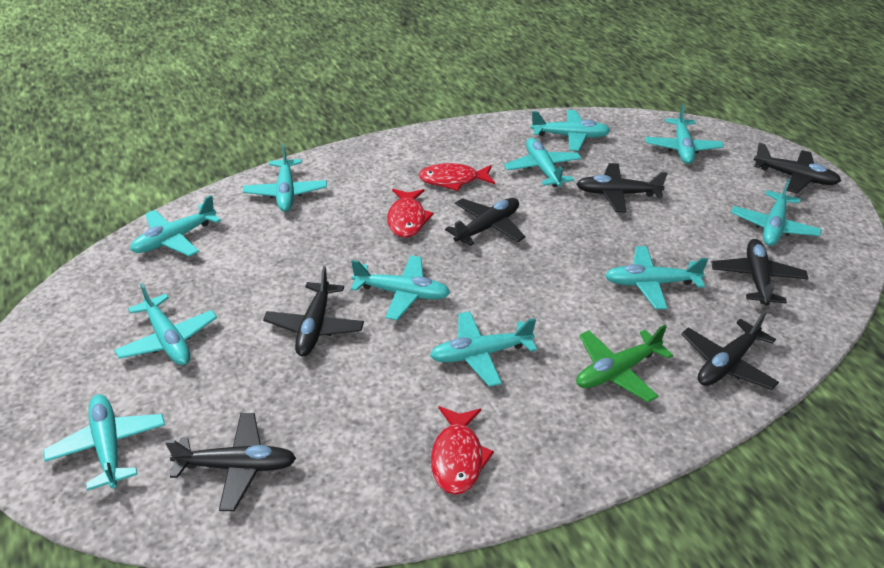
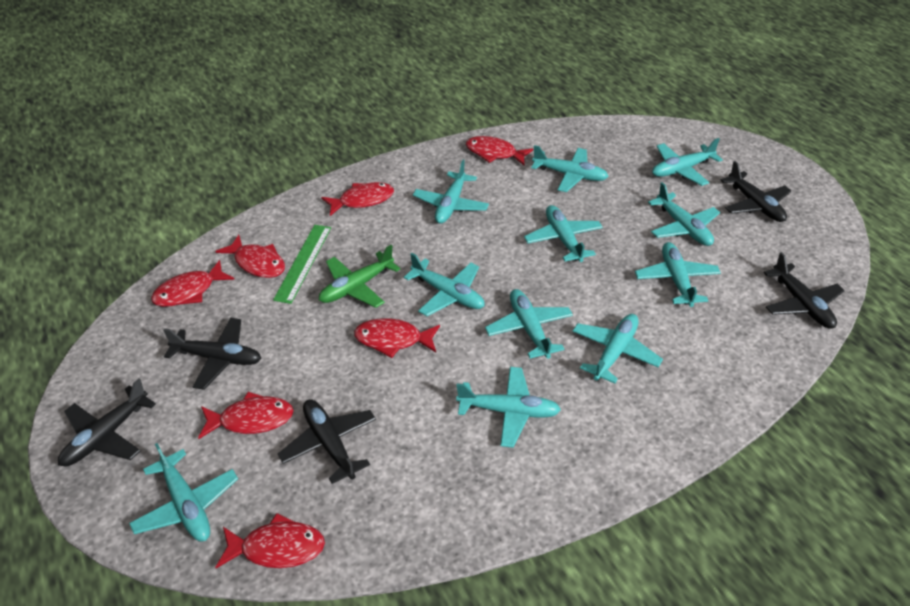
black plane: [165,413,296,511] [263,266,364,356] [445,198,526,246] [576,163,668,212] [681,311,779,390] [712,239,808,306] [754,143,841,193] = 7 -> [58,378,156,466] [163,318,262,390] [278,399,376,484] [720,161,791,222] [763,252,845,329] = 5
green ruler: none = 0 -> [273,225,331,304] = 1
red fish: [387,189,434,238] [419,163,495,191] [431,406,494,495] = 3 -> [151,260,235,307] [198,392,294,439] [215,235,285,278] [215,513,325,568] [321,182,394,216] [354,318,440,358] [466,136,533,165] = 7

